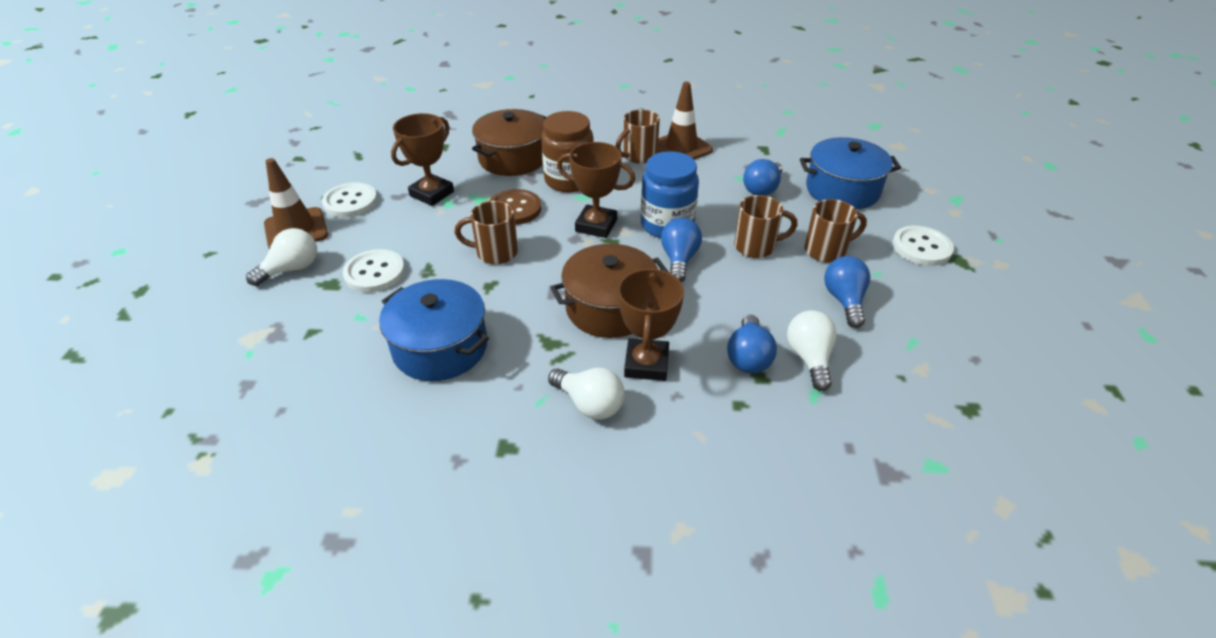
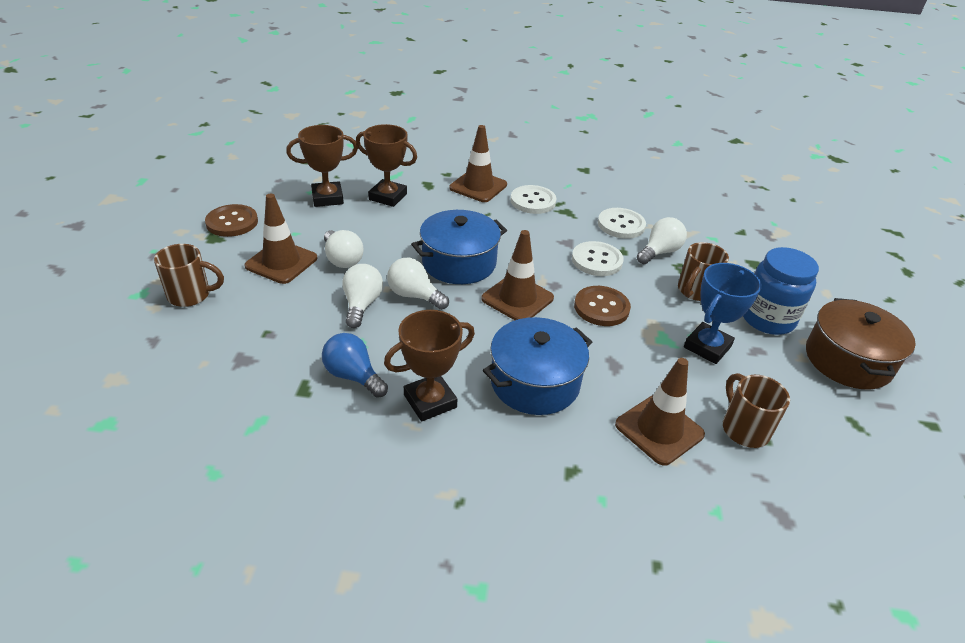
blue light bulb: [661,218,702,282] [727,315,777,373] [743,159,783,196] [824,256,870,328] = 4 -> [322,333,388,398] = 1
blue trophy: none = 0 -> [684,263,762,364] = 1
brown button: [489,189,541,225] = 1 -> [205,204,258,237] [574,286,631,326] = 2
brown jar: [541,111,593,192] = 1 -> none = 0
brown mug: [454,201,518,264] [615,110,660,164] [734,195,798,258] [805,199,867,263] = 4 -> [154,244,224,307] [678,242,729,301] [723,373,790,448] = 3
brown pot: [472,109,546,176] [550,244,669,338] = 2 -> [806,298,916,390] = 1
brown traffic cone: [264,158,328,249] [658,82,713,159] = 2 -> [245,194,317,284] [449,125,507,202] [481,230,554,320] [615,358,705,466] = 4
white light bulb: [246,228,317,286] [548,368,624,419] [787,310,837,391] = 3 -> [324,230,364,268] [342,264,383,328] [387,258,449,310] [637,217,687,264] = 4

